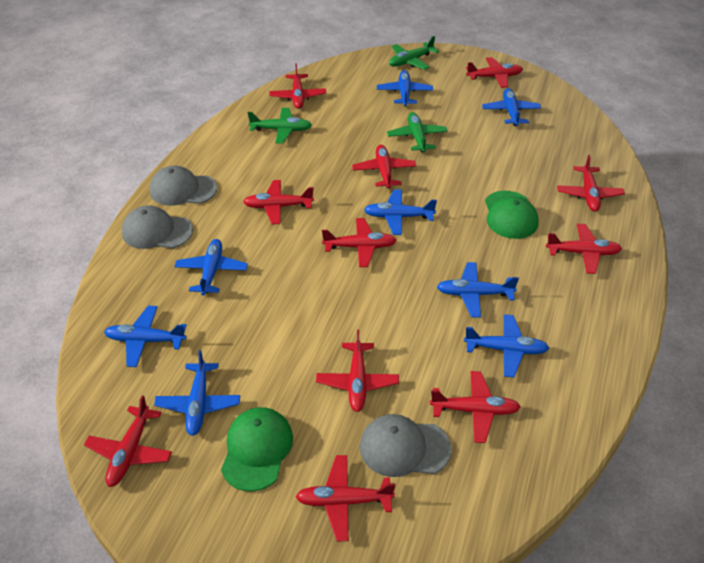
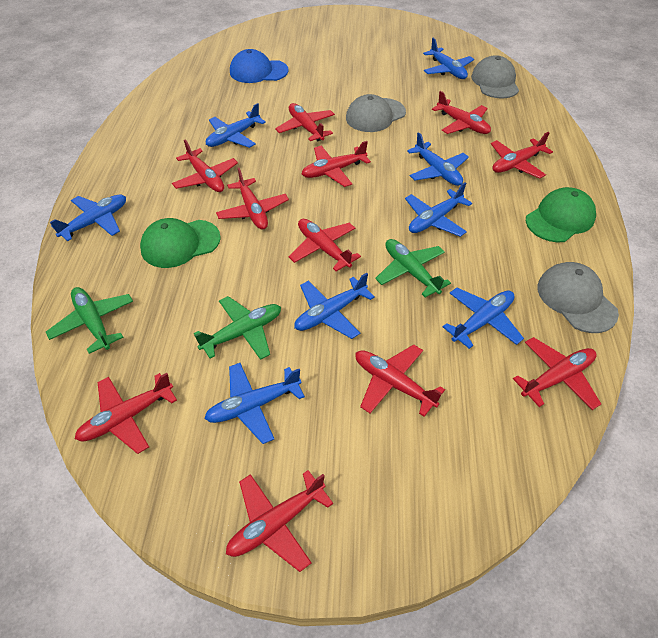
blue cap: none = 0 -> [230,49,289,83] = 1

